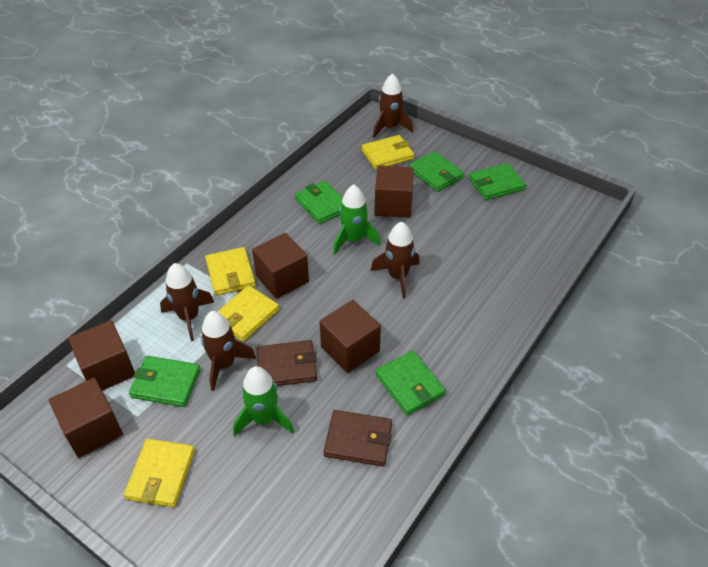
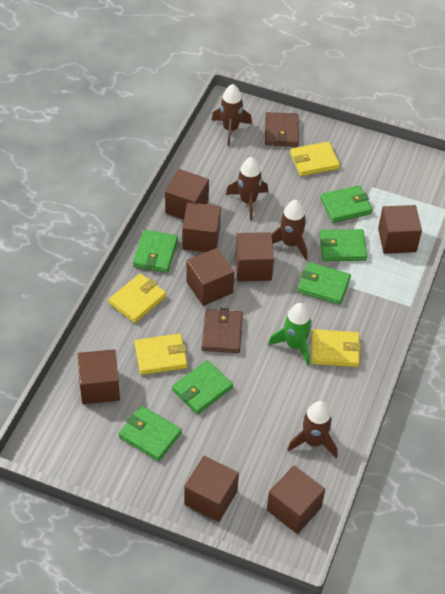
brown cube: [49,378,123,458] [68,320,135,391] [252,233,309,299] [320,300,381,373] [374,166,414,218] = 5 -> [77,349,120,404] [165,169,209,220] [182,202,221,252] [184,456,239,522] [186,248,234,306] [235,232,274,281] [267,466,325,534] [378,205,422,254] = 8
green rocket: [233,366,294,436] [333,184,381,254] = 2 -> [268,303,312,366] = 1
green wallet: [129,356,201,407] [295,181,343,224] [376,351,446,415] [409,151,464,192] [469,163,526,200] = 5 -> [119,406,182,461] [133,230,178,273] [172,360,233,414] [297,262,351,305] [320,185,373,223] [320,229,367,261] = 6

